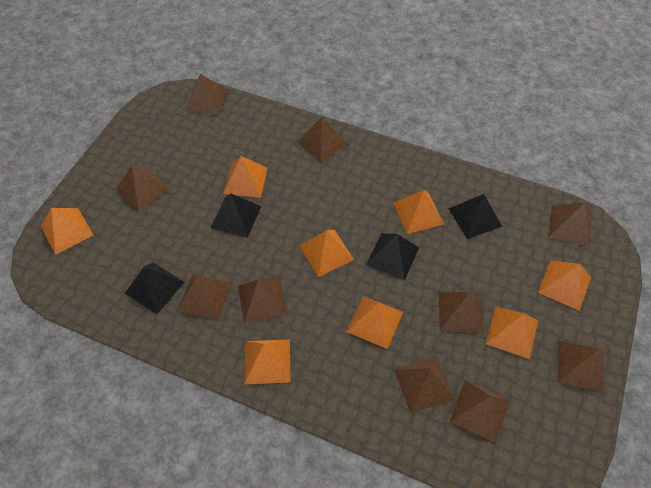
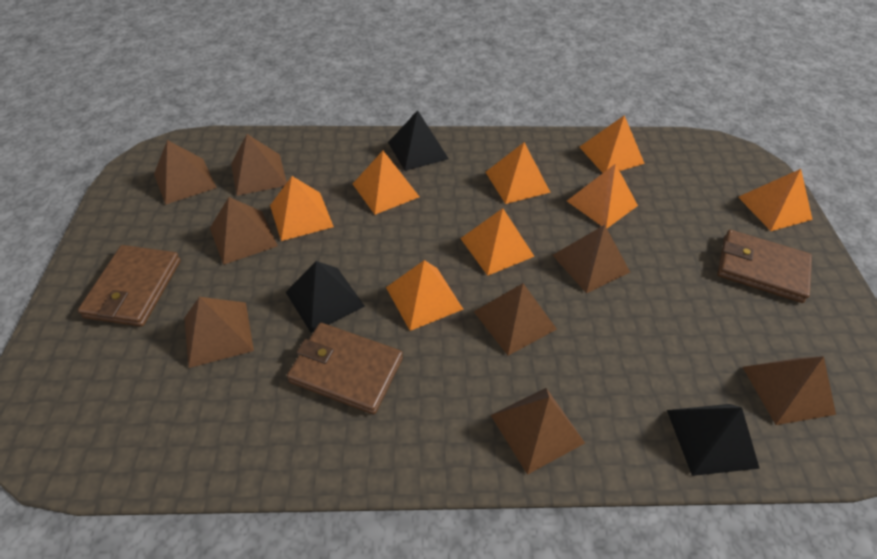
black pyramid: [125,263,185,314] [211,194,261,238] [366,233,419,280] [448,194,502,239] = 4 -> [286,261,365,333] [388,110,449,171] [667,404,760,476] = 3
brown pyramid: [116,165,169,212] [178,274,232,320] [185,74,227,115] [238,278,287,324] [297,117,347,163] [394,357,454,413] [439,291,484,334] [450,380,510,443] [549,202,592,247] [558,341,605,392] = 10 -> [154,140,217,205] [184,297,254,368] [210,197,278,265] [231,134,287,196] [474,283,557,356] [491,388,585,475] [553,225,630,294] [743,356,836,425] = 8
brown wallet: none = 0 -> [78,245,181,327] [287,323,403,415] [717,230,812,303] = 3

